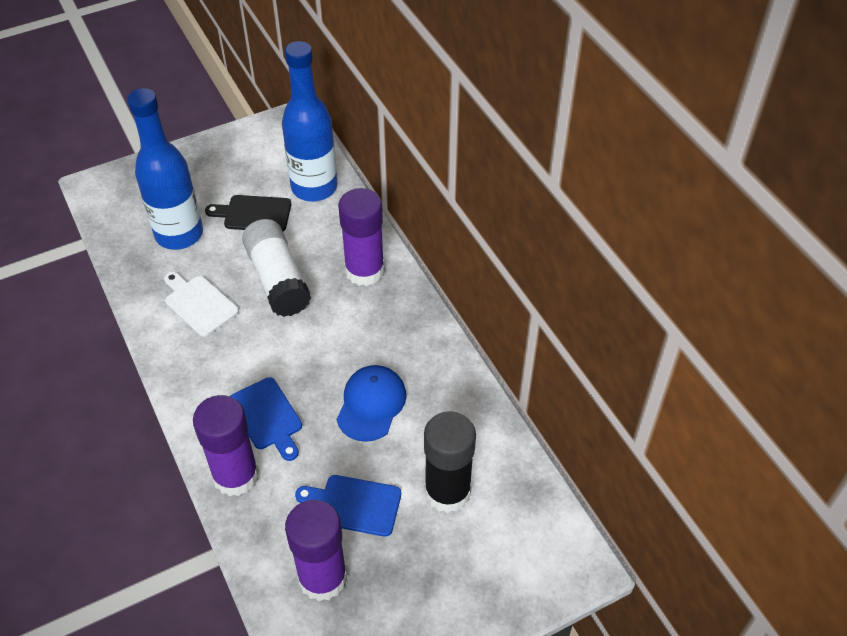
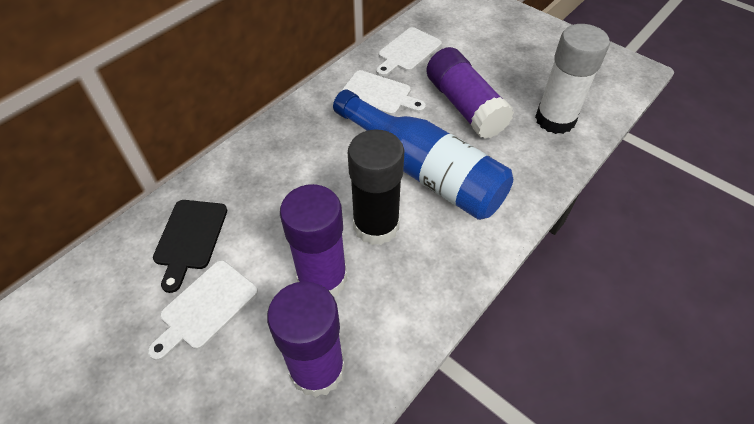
blue bottle: [127,88,203,250] [282,41,337,201] = 2 -> [333,89,513,220] = 1
blue cap: [337,365,406,442] = 1 -> none = 0
blue cutting board: [230,377,302,461] [295,475,401,537] = 2 -> none = 0
white cutting board: [164,272,239,337] = 1 -> [148,260,258,361] [340,70,426,115] [376,27,442,77] = 3

